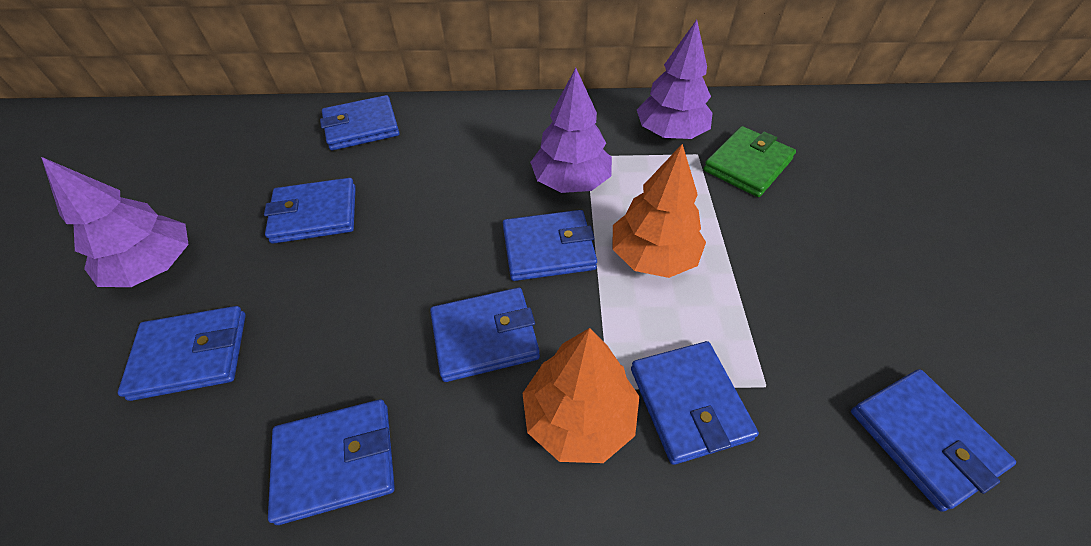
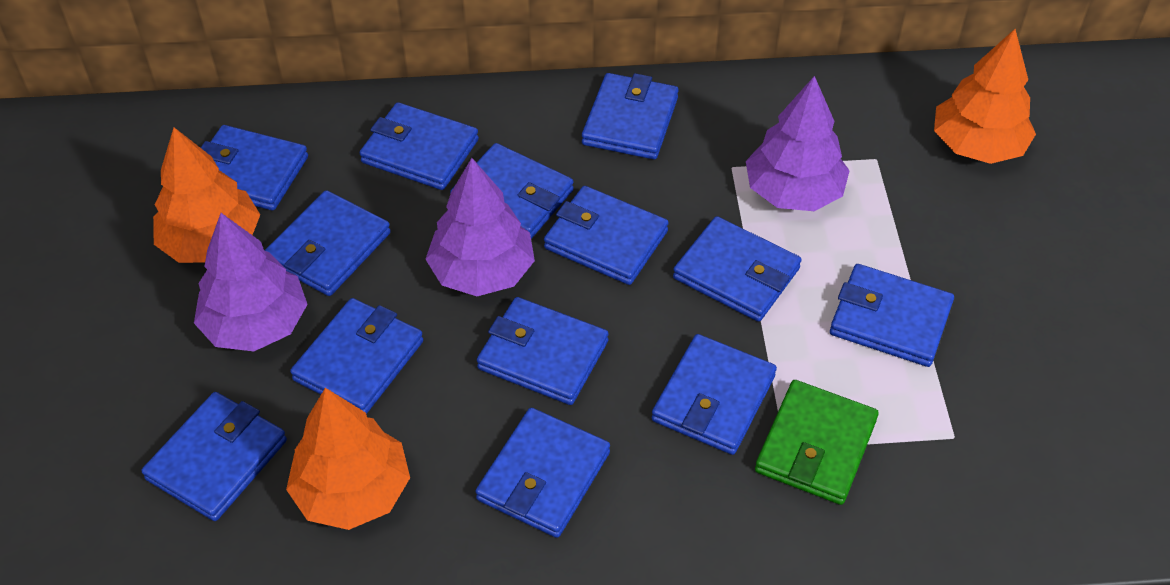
blue wallet: [118,306,246,401] [264,178,356,244] [268,399,395,525] [320,95,399,150] [430,288,540,382] [503,210,597,281] [631,341,759,465] [851,369,1016,512] = 8 -> [142,392,287,521] [201,125,308,210] [264,190,391,296] [290,298,423,414] [360,102,479,190] [450,143,574,239] [475,408,610,538] [477,297,609,405] [544,186,669,285] [582,73,679,159] [652,334,777,455] [673,216,802,322] [830,264,954,367] = 13
orange tree: [522,328,639,463] [613,144,706,278] = 2 -> [153,127,260,263] [286,388,410,530] [934,29,1036,164] = 3

